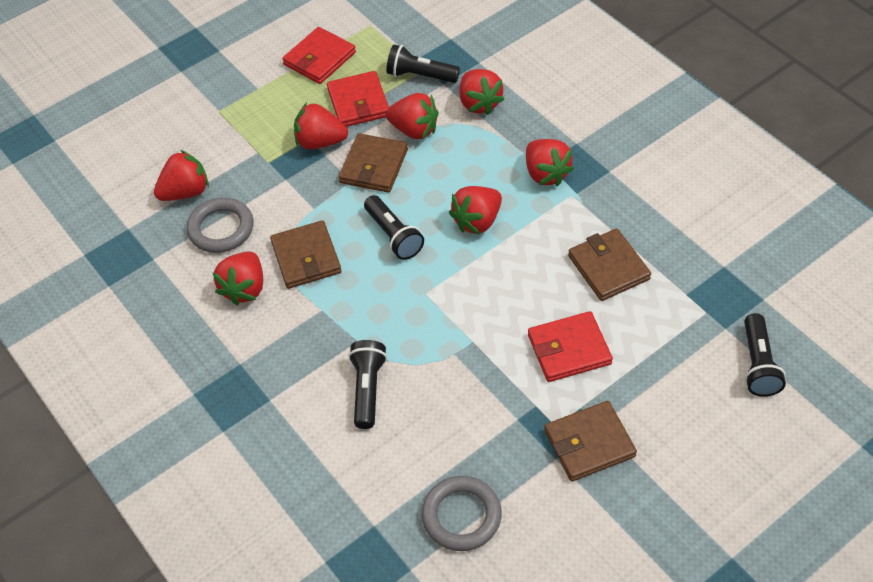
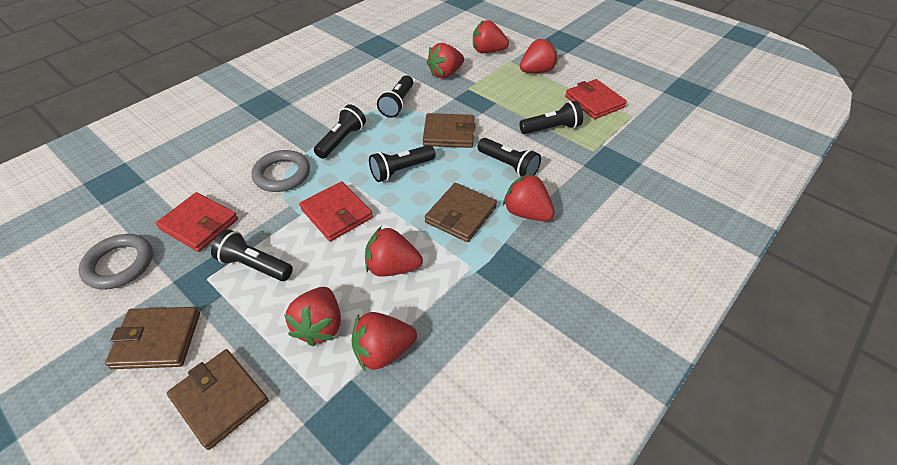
black flashlight: [348,340,387,429] [364,195,424,260] [386,44,460,83] [744,313,786,397] = 4 -> [211,229,293,281] [314,104,366,159] [369,145,436,182] [377,75,413,118] [478,138,541,177] [519,101,583,134] = 6

